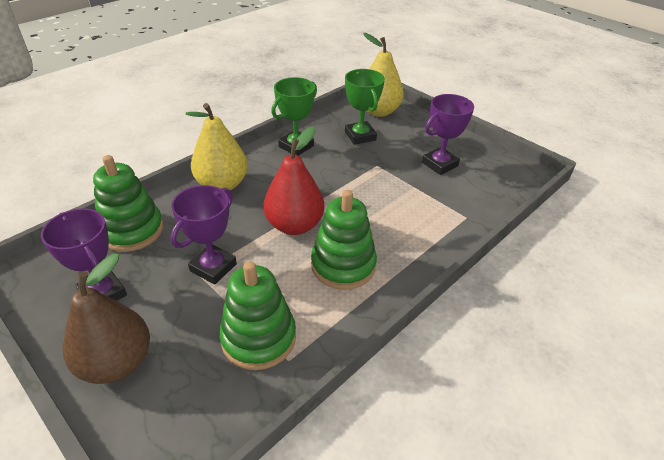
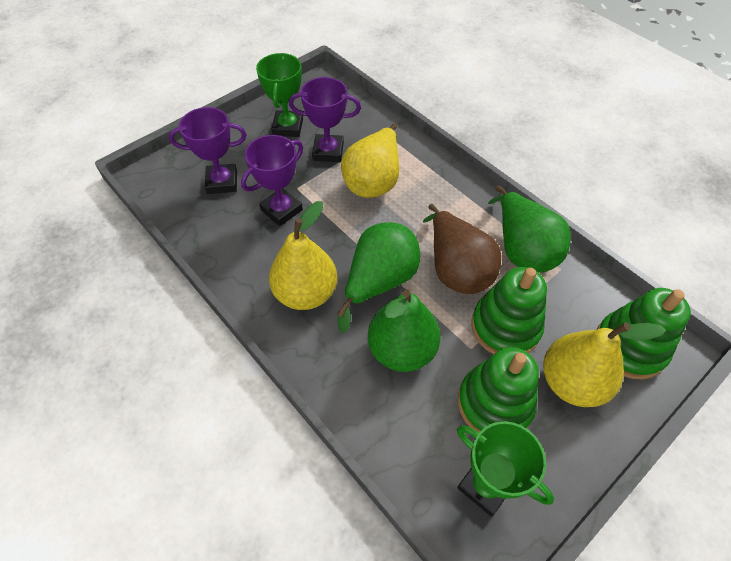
green pear: none = 0 -> [337,223,420,333] [368,289,441,372] [488,185,571,273] = 3
red pear: [264,127,324,235] = 1 -> none = 0
yellow pear: [185,103,248,190] [363,33,404,117] = 2 -> [269,201,337,310] [341,123,399,198] [543,322,666,407] = 3

